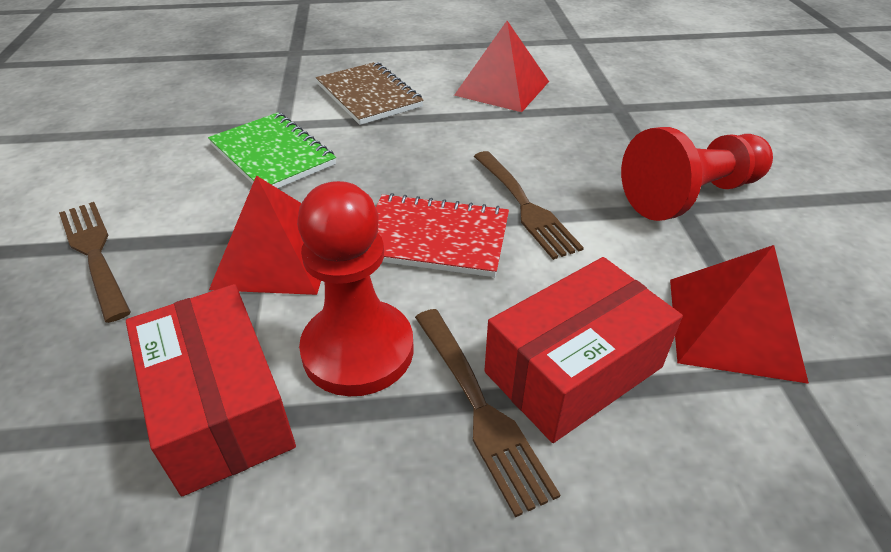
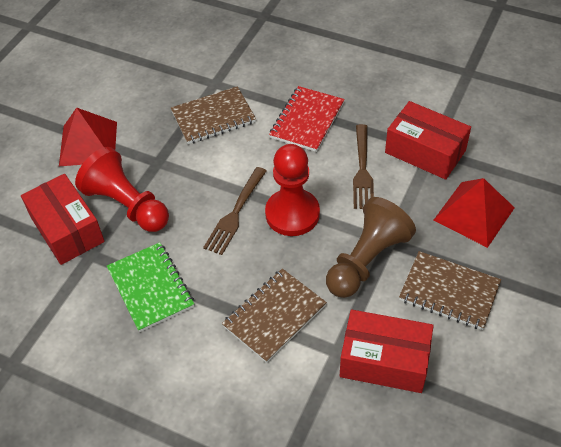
brown fork: [59,202,131,323] [415,309,560,517] [474,151,584,260] = 3 -> [203,167,266,255] [353,124,374,209] = 2
brown notebook: [316,62,424,125] = 1 -> [171,86,256,144] [222,269,327,363] [399,251,501,330] = 3
brown pawn: none = 0 -> [326,197,416,298] = 1
red box: [126,284,296,496] [484,257,683,443] = 2 -> [21,174,105,265] [340,310,434,393] [385,101,471,180] = 3
red pyramid: [209,175,321,295] [454,21,549,112] [670,245,809,384] = 3 -> [59,107,117,166] [434,178,515,248] = 2

